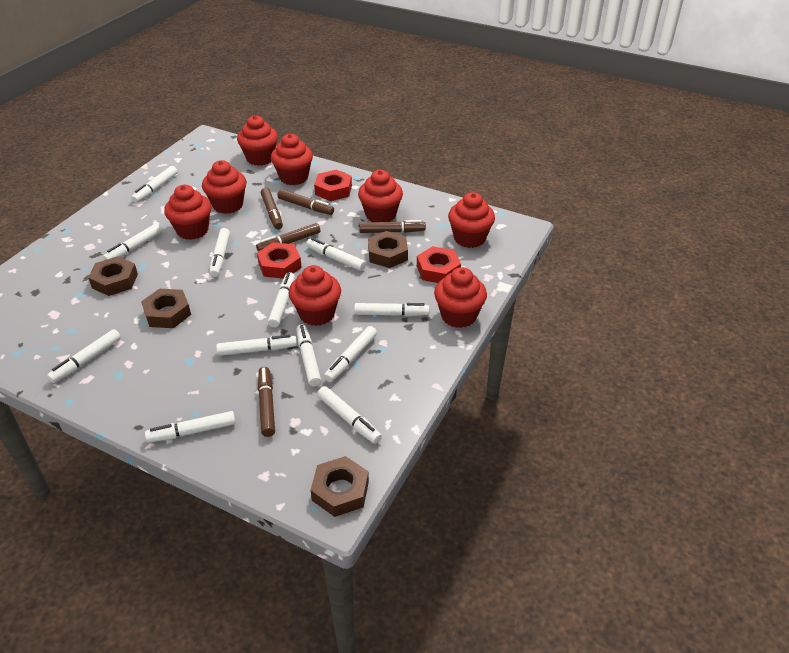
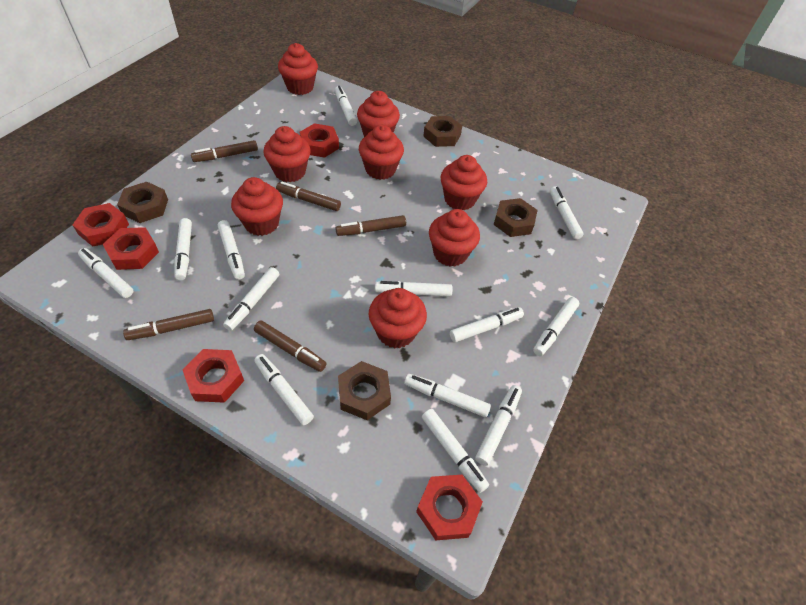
red nut: [257,242,302,279] [314,170,352,201] [417,246,461,283] = 3 -> [73,203,129,246] [103,227,159,270] [183,349,244,403] [300,123,339,158] [416,475,483,540] = 5
white marker: [47,329,121,383] [103,223,163,260] [131,166,177,203] [145,411,236,443] [209,228,230,277] [216,334,297,356] [268,272,295,328] [296,324,321,386] [306,238,366,271] [317,386,382,444] [324,326,377,382] [354,303,429,316] = 12 -> [78,248,133,298] [174,218,192,280] [218,220,245,280] [223,267,279,331] [254,354,314,425] [335,86,357,126] [375,281,453,296] [404,374,491,417] [422,409,489,493] [450,307,524,342] [475,385,522,466] [533,297,579,356] [550,186,584,239] = 13

